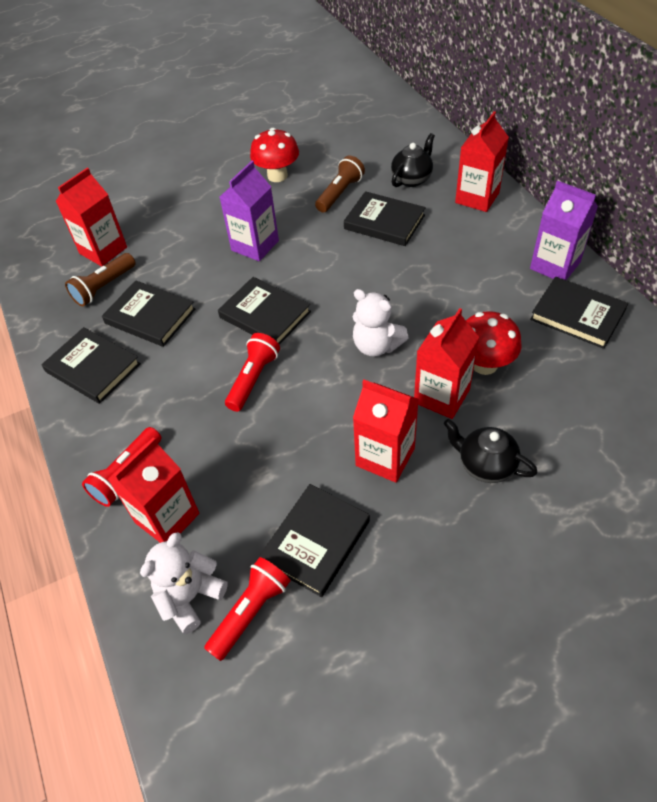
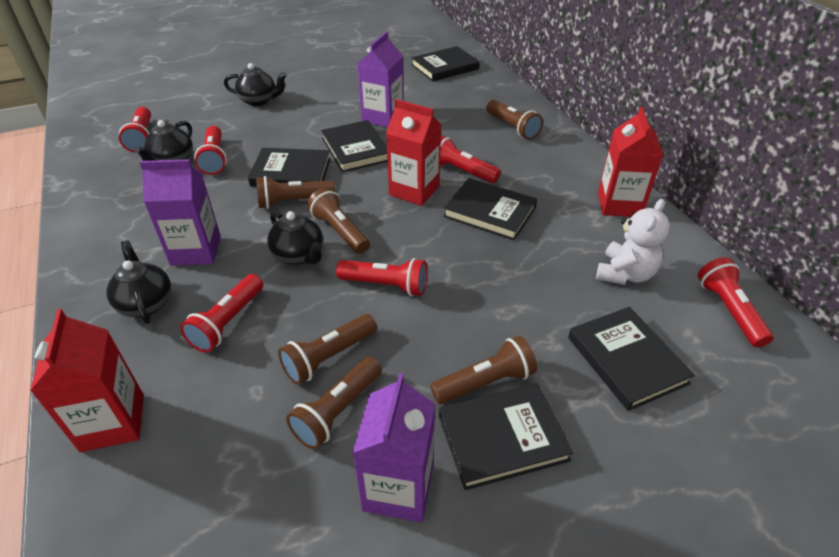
black teapot: [391,133,435,187] [444,419,538,483] = 2 -> [107,240,172,324] [135,120,193,161] [224,63,287,106] [267,211,323,265] = 4
brown flashlight: [65,253,136,306] [315,156,365,213] = 2 -> [256,176,335,209] [278,314,377,385] [286,357,382,449] [307,188,370,254] [430,336,537,405] [486,100,543,140] = 6
purple carton: [220,161,279,261] [530,181,598,280] = 2 -> [139,159,221,266] [352,373,435,522] [357,31,404,128] = 3
red carton: [55,168,127,267] [108,437,199,543] [353,380,419,483] [414,308,479,419] [455,111,509,212] = 5 -> [30,309,144,452] [386,99,441,206] [598,107,664,217] = 3
red flashlight: [82,427,161,507] [204,557,291,661] [225,333,280,412] = 3 -> [119,107,151,152] [180,274,263,353] [194,126,227,175] [336,258,427,296] [440,136,501,183] [698,257,774,347] = 6
red mushroom: [250,128,299,182] [466,311,522,375] = 2 -> none = 0
white teddy bear: [140,532,228,634] [353,289,409,357] = 2 -> [596,199,670,285] = 1

